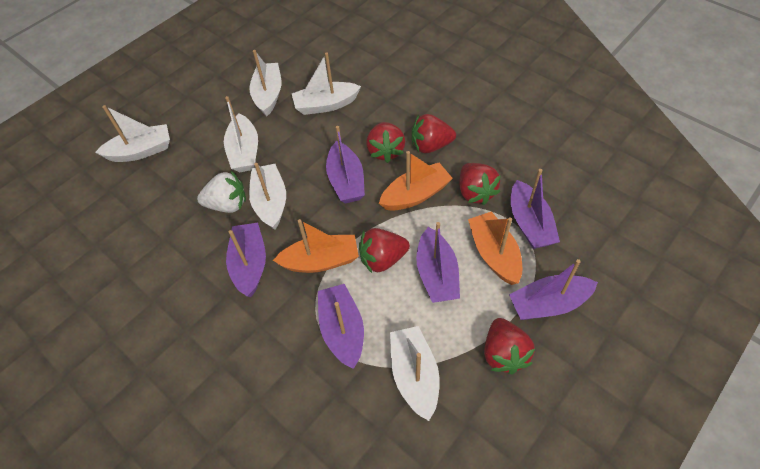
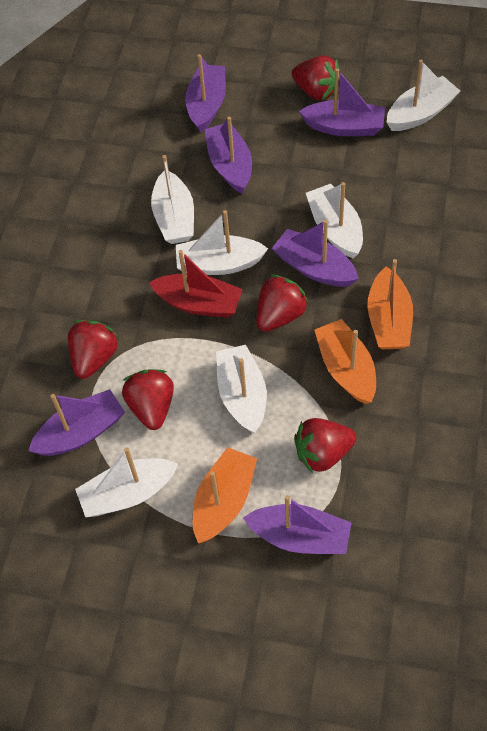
red boat: none = 0 -> [149,250,243,318] = 1
white strawberry: [197,171,246,213] = 1 -> none = 0

